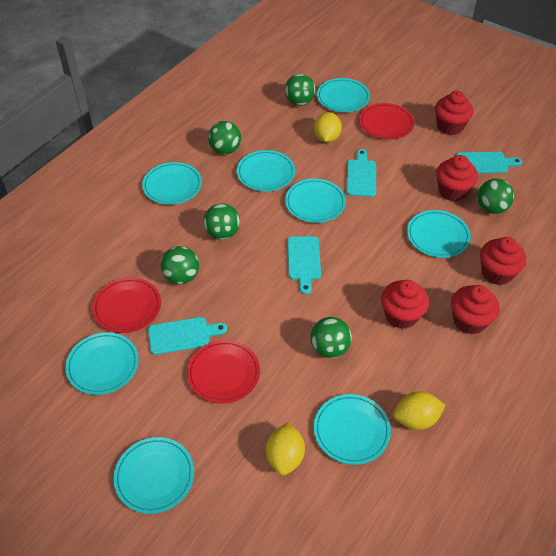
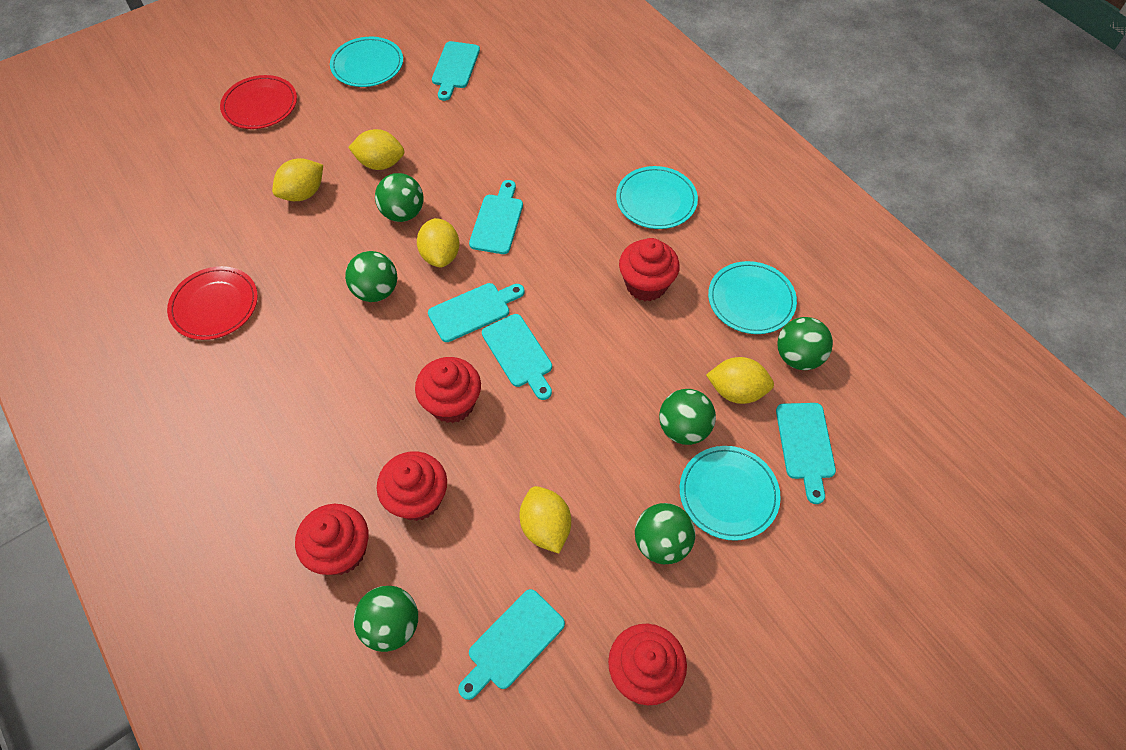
red plate: [92,278,161,333] [187,340,260,404] [359,103,415,140] = 3 -> [167,266,258,340] [220,75,297,129] = 2
turquoise cutting board: [148,317,227,355] [287,236,321,294] [346,149,376,197] [456,152,522,173] = 4 -> [428,283,525,342] [432,41,480,101] [458,589,565,700] [469,180,523,254] [482,314,552,400] [776,403,836,504] = 6
turquoise plate: [65,332,139,395] [114,437,194,514] [142,162,202,205] [237,150,295,191] [285,179,346,223] [314,394,391,465] [317,78,370,112] [407,210,471,258] = 8 -> [330,37,403,87] [616,166,698,229] [680,446,781,541] [708,261,797,334] = 4
yellow lemon: [266,422,305,475] [314,112,342,143] [393,391,445,430] = 3 -> [272,158,323,201] [348,129,404,170] [417,218,460,268] [519,486,571,554] [706,357,774,404] = 5

